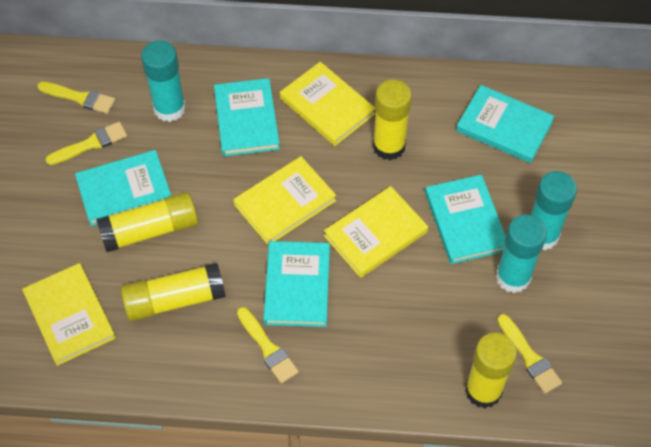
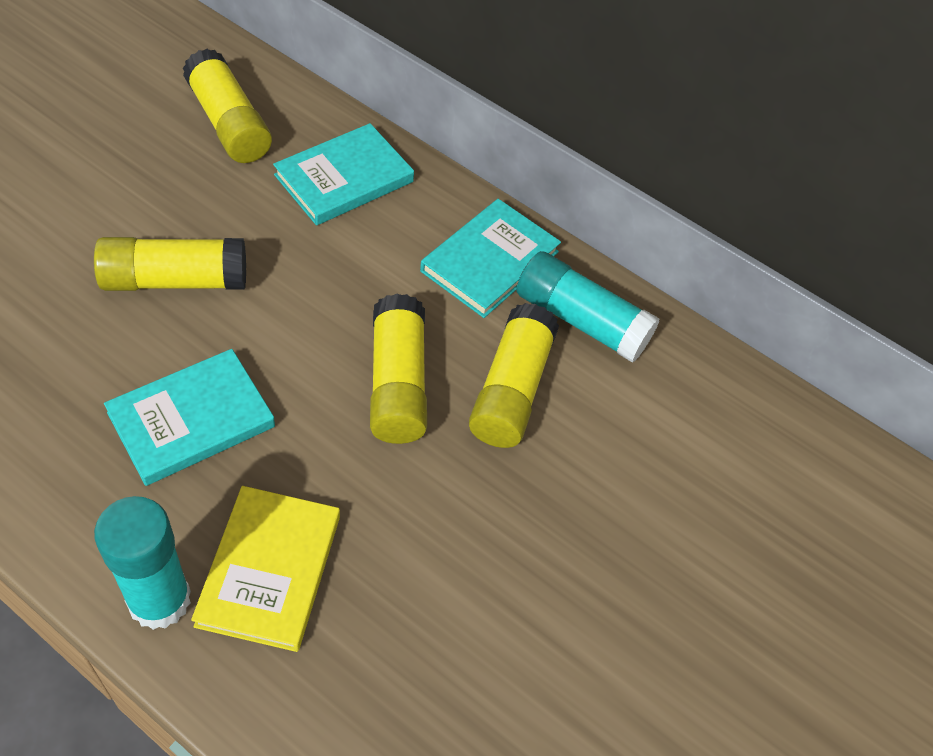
turquoise book: [75,150,172,226] [214,78,280,156] [263,241,330,327] [425,175,506,264] [456,85,555,163] = 5 -> [104,349,275,486] [273,123,414,225] [420,199,561,318] = 3
turquoise glue stick: [141,41,186,122] [496,214,547,293] [531,171,577,250] = 3 -> [94,496,191,630] [517,251,660,363] = 2
yellow book: [22,263,116,366] [233,156,336,246] [280,62,375,146] [324,186,428,278] = 4 -> [191,486,340,652] = 1
yellow brush: [37,82,115,114] [45,122,127,165] [237,307,299,383] [497,314,562,394] = 4 -> none = 0

